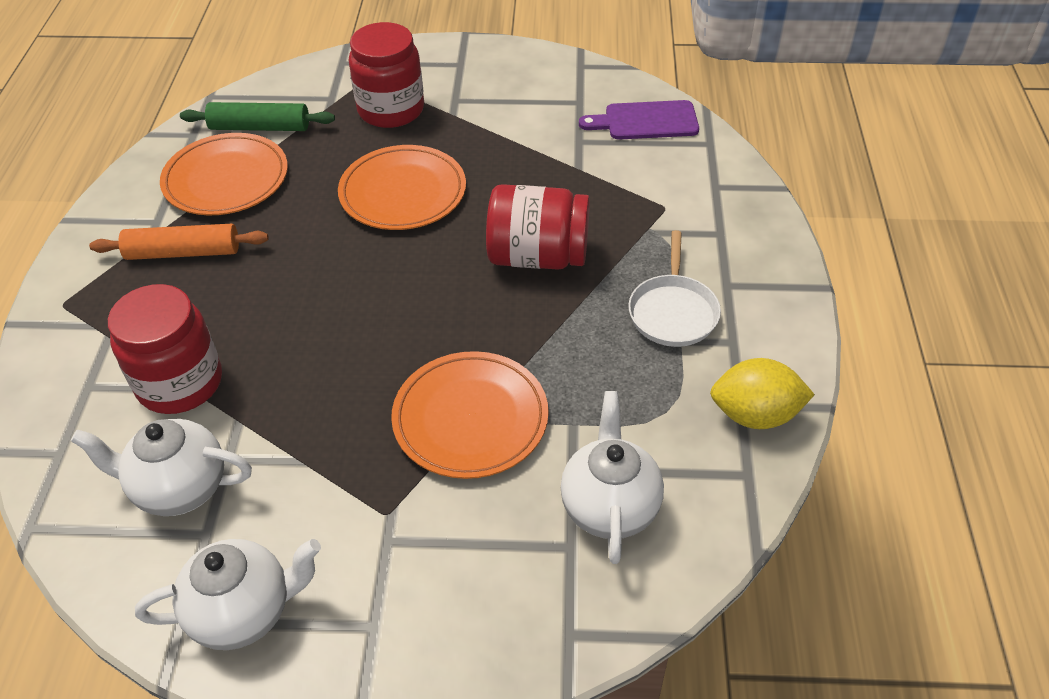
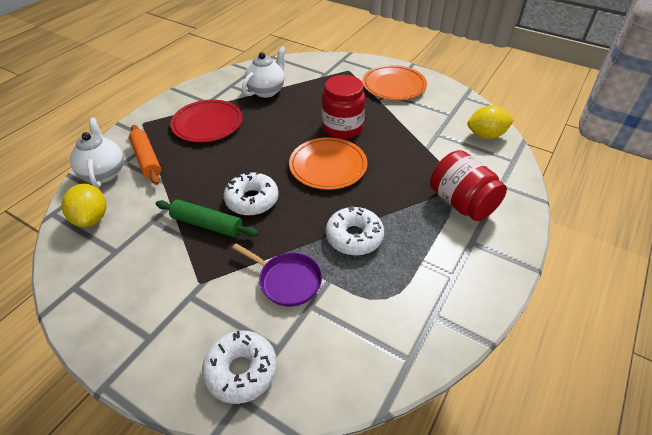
orange plate: [160,133,288,215] [338,145,466,230] [391,351,549,479] = 3 -> [289,137,367,190] [362,65,427,100] = 2
purple cutting board: [579,100,699,140] = 1 -> none = 0
purple pan: none = 0 -> [232,243,322,307] = 1
red jar: [108,284,222,414] [349,22,424,128] [486,184,590,270] = 3 -> [322,75,365,139] [430,150,507,221] = 2
red plate: none = 0 -> [170,100,243,143] = 1
white donut: none = 0 -> [202,331,277,404] [224,171,279,215] [326,206,384,255] = 3
white pan: [628,230,721,347] = 1 -> none = 0
white teapot: [71,419,252,516] [135,539,321,650] [561,391,664,564] = 3 -> [70,118,124,188] [242,47,286,98] = 2
yellow lemon: [710,358,815,429] = 1 -> [61,184,106,227] [467,105,514,139] = 2

